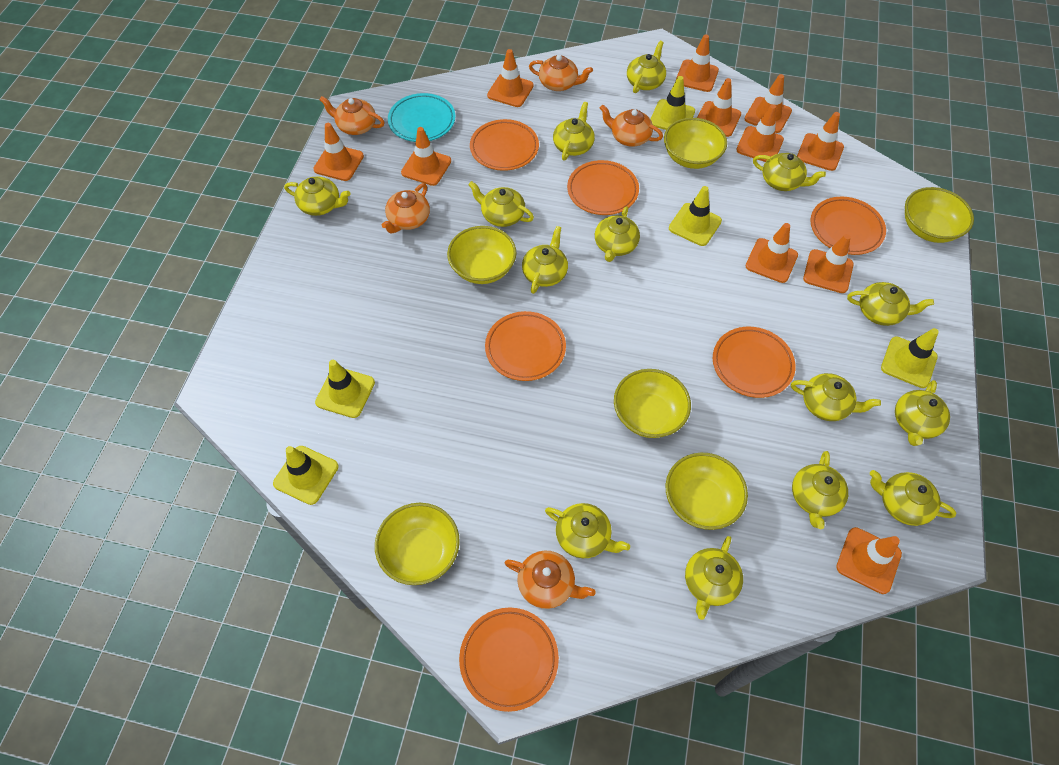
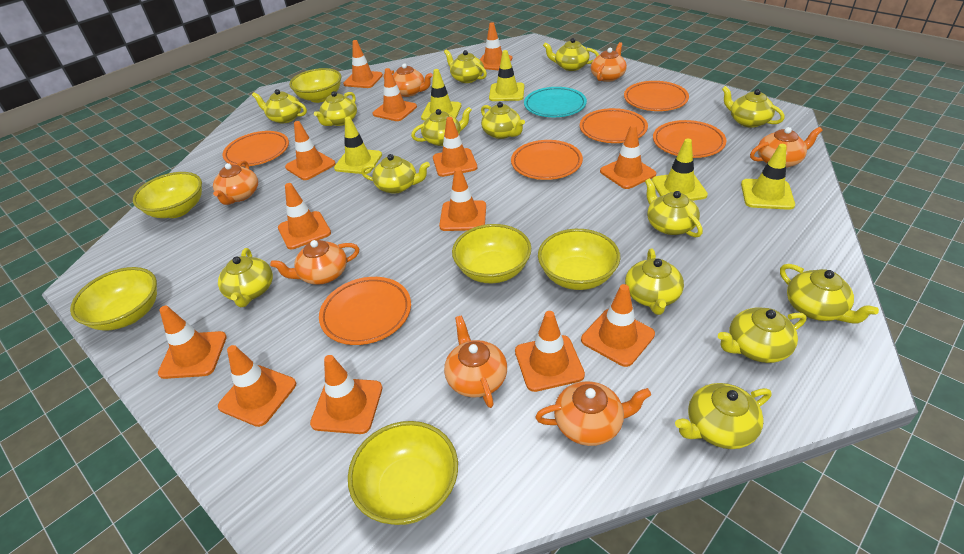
orange teapot: [319,96,384,135] [382,183,430,233] [504,551,595,609] [529,55,593,91] [600,104,663,147] = 5 -> [213,160,258,205] [270,240,359,285] [384,63,433,97] [444,316,507,408] [535,381,651,446] [591,42,627,82] [750,127,823,168] = 7
orange traffic cone: [313,123,364,181] [401,127,451,186] [487,49,534,107] [676,34,719,92] [697,78,741,137] [736,104,784,162] [745,74,792,133] [746,223,798,283] [797,112,844,171] [803,234,854,293] [836,527,902,594] = 11 -> [158,306,227,379] [218,345,296,427] [278,183,331,249] [285,121,336,180] [310,355,382,434] [343,40,383,88] [373,68,417,121] [433,117,477,177] [439,168,486,231] [480,23,512,70] [515,311,585,392] [581,284,655,367] [600,124,656,189] = 13

